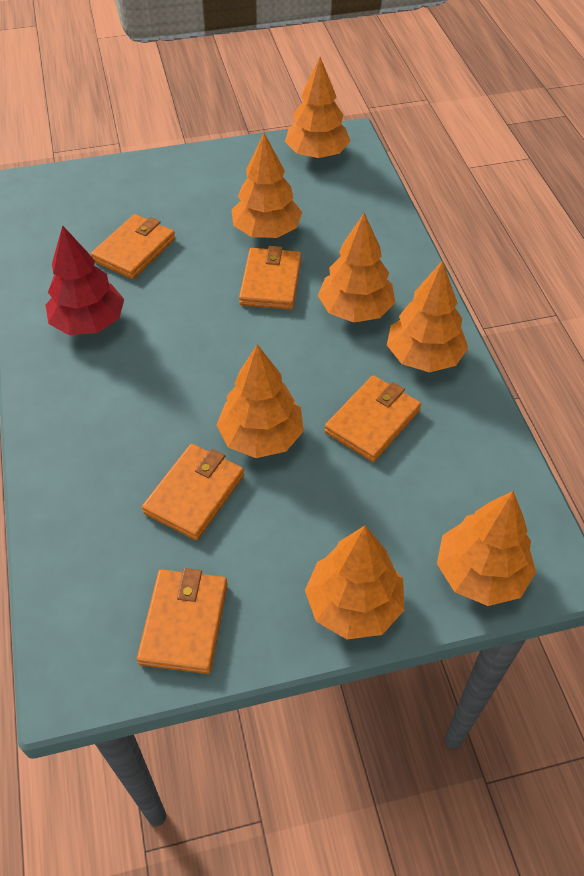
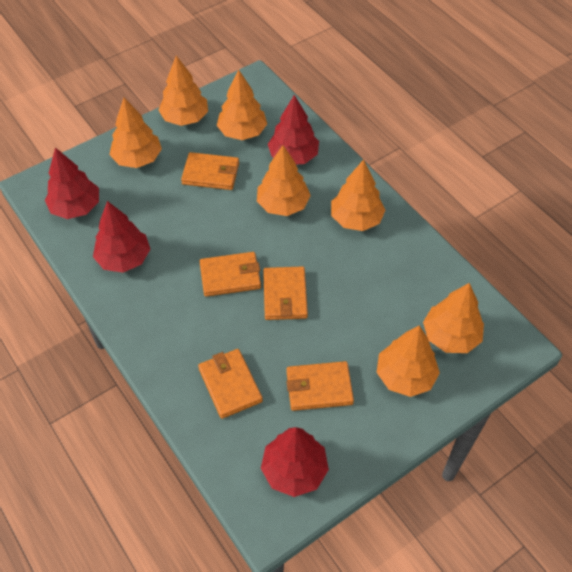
red tree: [46,225,124,335] = 1 -> [45,148,99,219] [93,201,150,273] [261,427,329,497] [268,95,319,164] = 4

